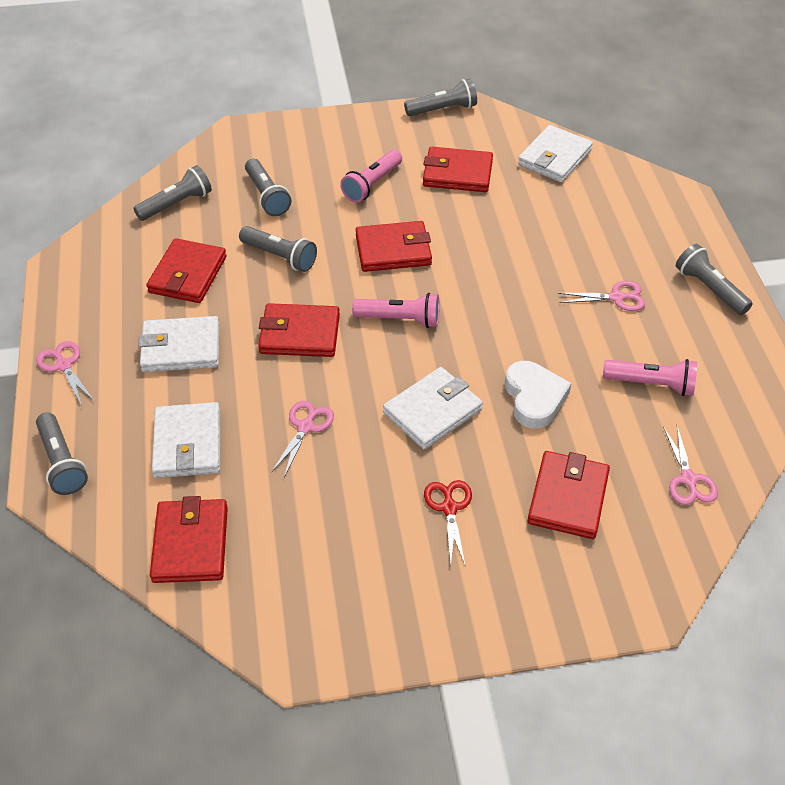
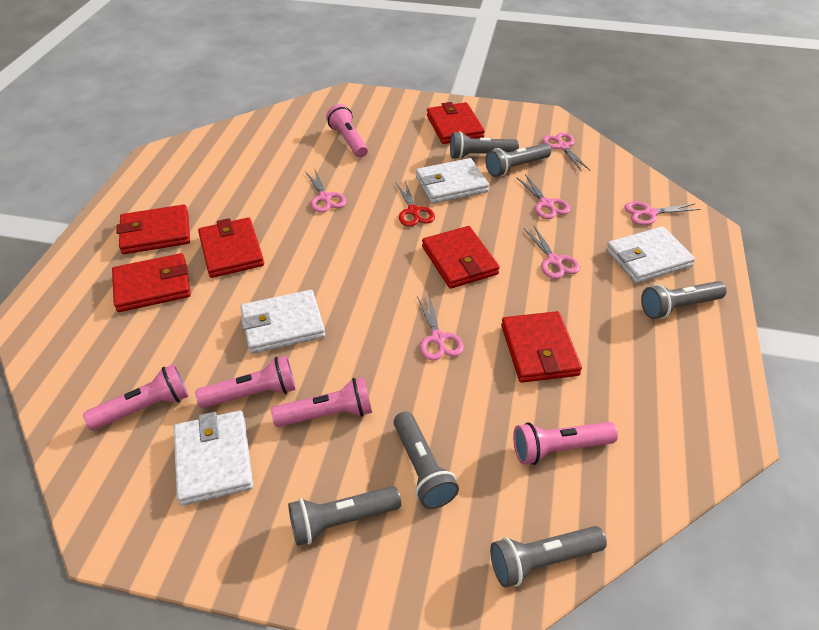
pink flashlight: [340,150,402,203] [352,293,440,328] [603,359,697,396] = 3 -> [83,364,189,430] [195,356,296,408] [271,377,372,427] [326,104,368,158] [513,422,618,465] = 5
pink scissors: [36,341,95,406] [271,401,334,477] [558,281,645,311] [663,426,718,505] = 4 -> [305,168,346,212] [417,295,464,360] [516,174,571,219] [524,226,580,279] [542,133,590,172] [625,201,701,225] = 6
white heart: [505,361,572,428] = 1 -> none = 0

